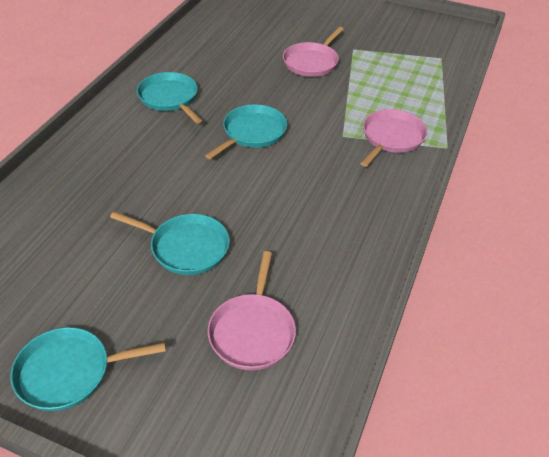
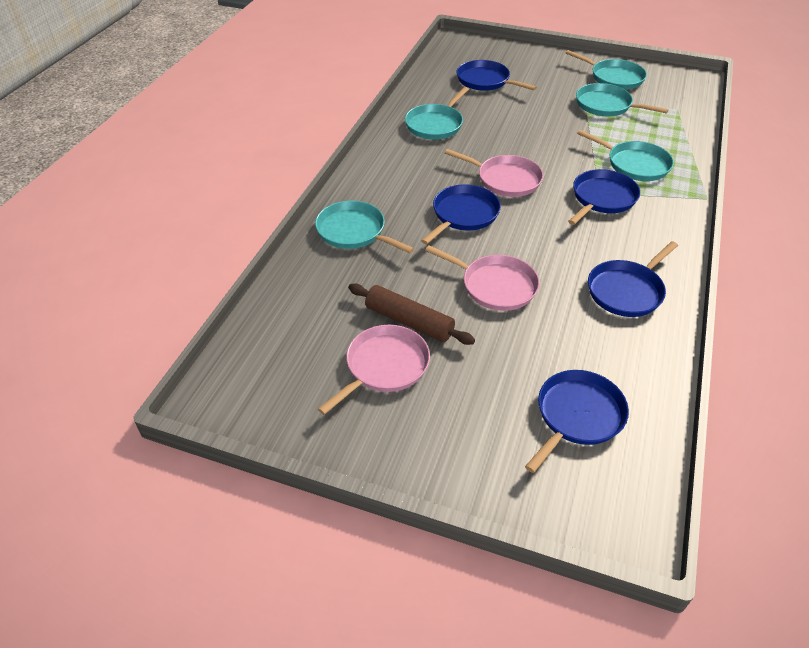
blue pan: none = 0 -> [421,184,501,244] [457,60,537,91] [525,370,629,473] [568,169,640,225] [588,241,678,317] = 5
brown rolling pin: none = 0 -> [348,284,475,345] = 1
turquoise pan: [10,327,166,411] [110,212,230,275] [137,72,202,123] [205,104,287,159] = 4 -> [315,201,414,253] [405,87,469,140] [566,50,647,90] [576,83,669,116] [577,130,674,181] = 5

